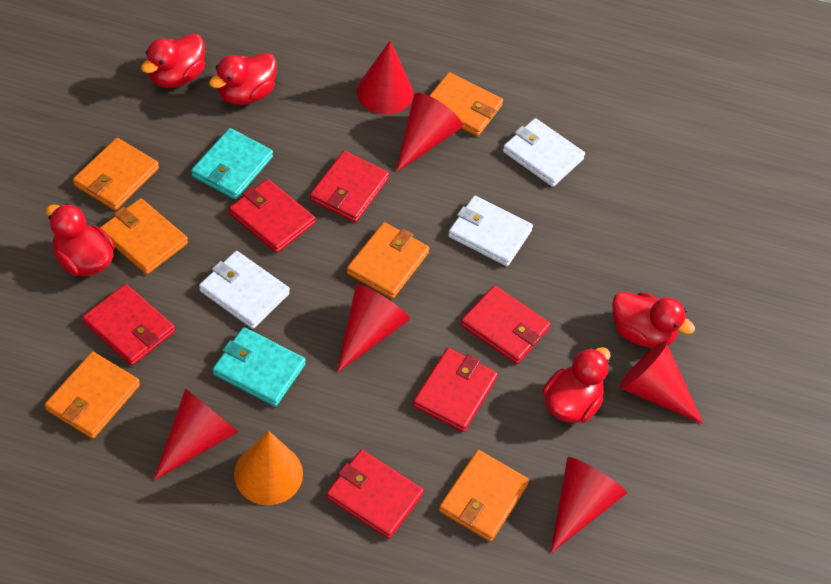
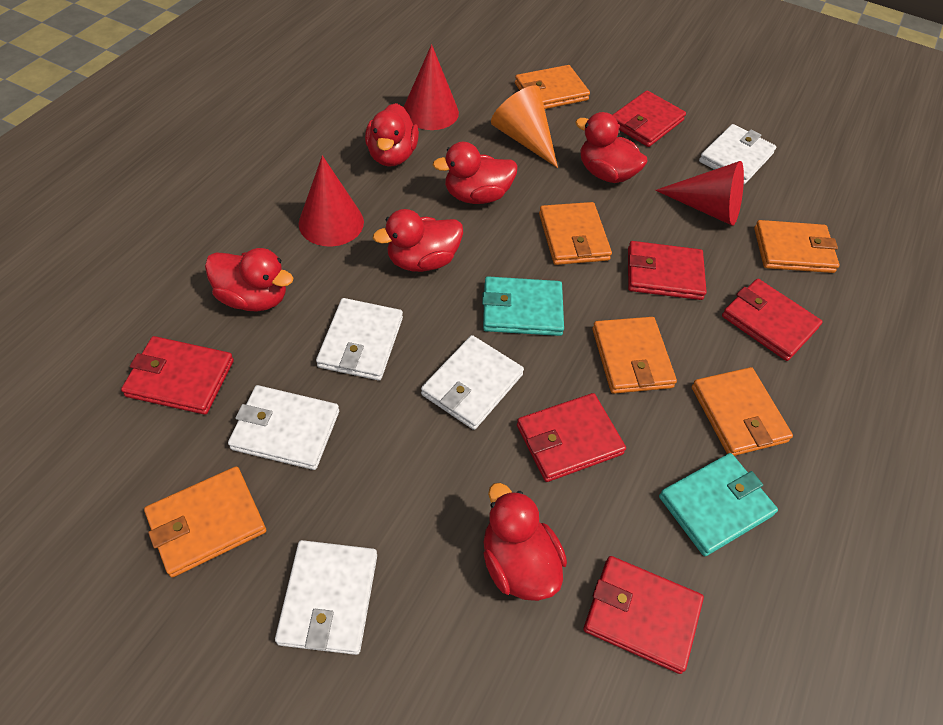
red cone: [153,388,238,481] [337,284,410,373] [357,40,413,114] [396,93,463,172] [551,457,627,553] [620,342,704,424] = 6 -> [299,155,364,247] [404,44,459,130] [655,161,744,226] = 3
red duck: [46,204,115,276] [141,33,205,88] [209,53,277,105] [542,347,610,423] [612,292,695,348] = 5 -> [205,248,293,312] [365,103,419,166] [373,209,463,272] [433,142,517,204] [483,483,567,601] [575,112,648,183] = 6
white wallet: [199,251,290,329] [448,196,533,266] [503,118,585,187] = 3 -> [228,385,339,470] [275,540,377,655] [316,298,403,380] [421,335,524,430] [699,124,776,184] = 5

